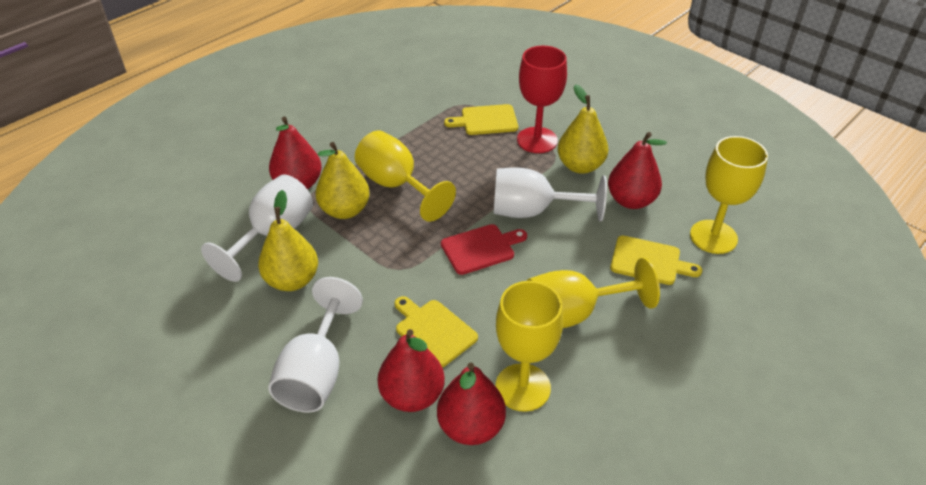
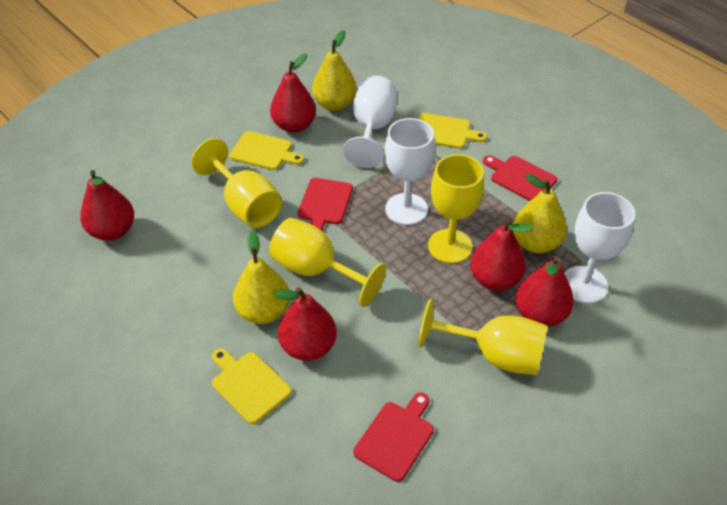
red cutting board: [441,224,527,275] = 1 -> [298,178,353,231] [353,393,434,482] [483,155,557,201] = 3
red goblet: [517,46,567,153] = 1 -> none = 0
red pear: [269,116,322,189] [378,329,445,412] [437,362,506,445] [608,132,667,209] = 4 -> [80,170,134,241] [270,53,316,133] [274,287,337,361] [470,218,533,291] [515,256,574,327] = 5

